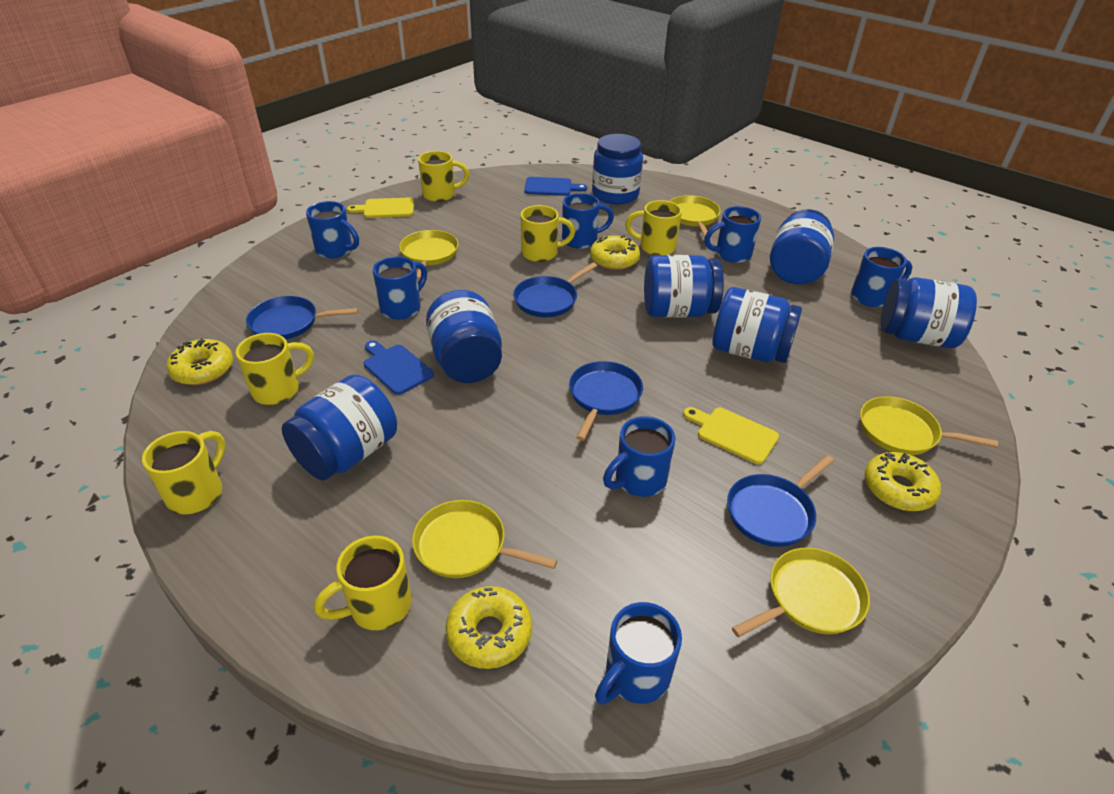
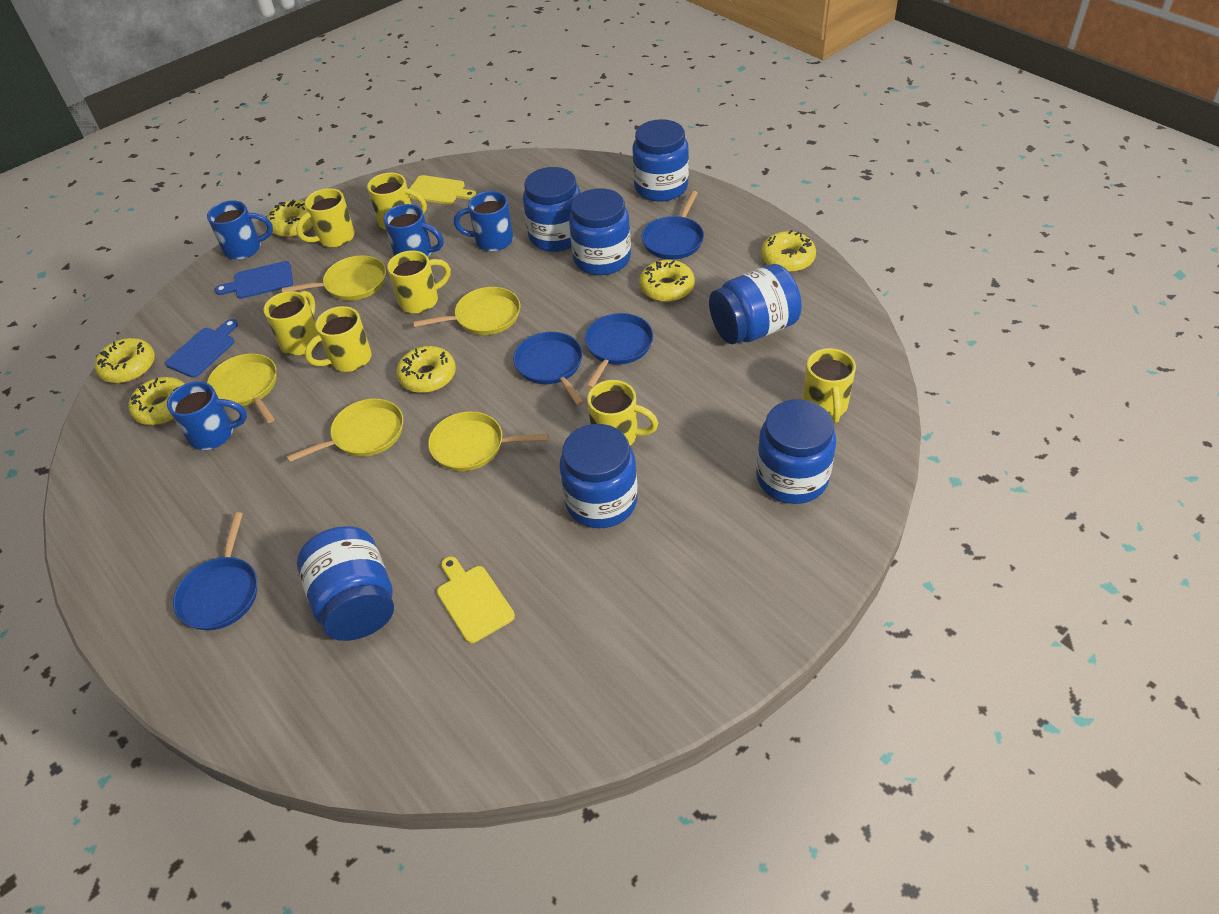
blue mug: [306,201,359,259] [373,256,427,320] [562,193,614,249] [595,602,682,705] [603,416,675,497] [704,206,761,263] [851,247,912,307] = 7 -> [167,381,247,450] [207,200,273,260] [383,204,444,257] [454,191,513,251] = 4
yellow donut: [166,338,233,385] [446,586,532,669] [590,236,640,270] [865,452,941,511] = 4 -> [95,338,155,383] [128,377,185,425] [267,200,313,237] [396,346,456,393] [639,260,695,302] [761,230,816,272] = 6
yellow mug: [142,431,226,515] [236,333,314,405] [314,535,412,630] [418,151,469,202] [520,205,575,262] [625,200,682,256] = 6 -> [264,291,319,356] [296,188,355,248] [305,306,372,372] [367,173,427,230] [387,250,451,313] [587,380,658,445] [802,348,856,423] = 7

